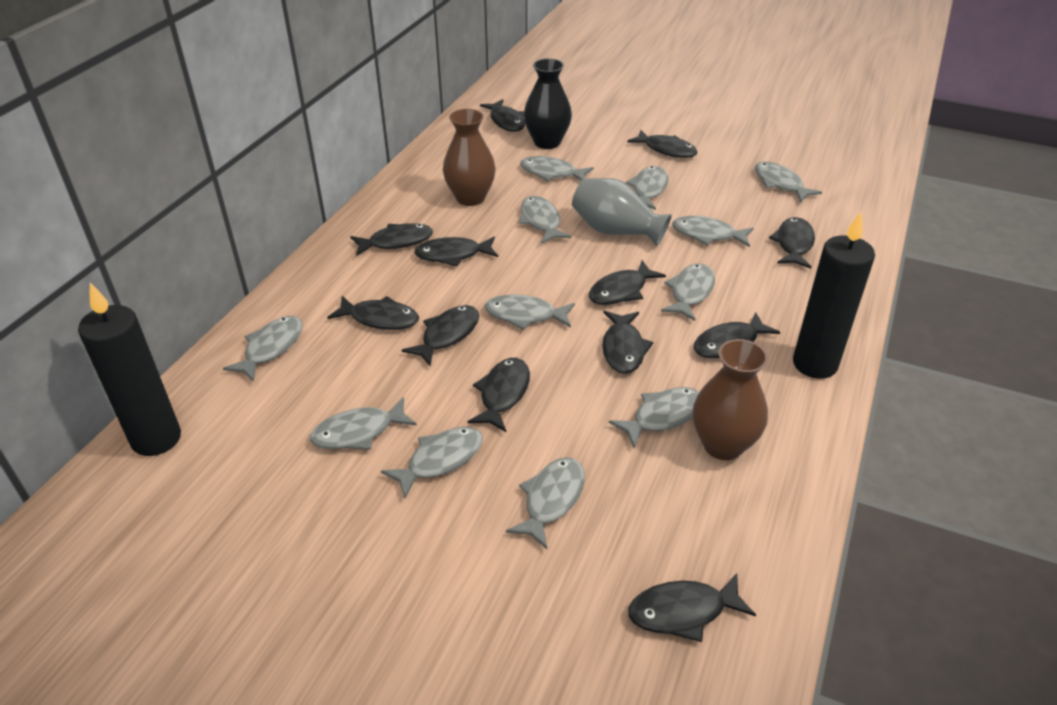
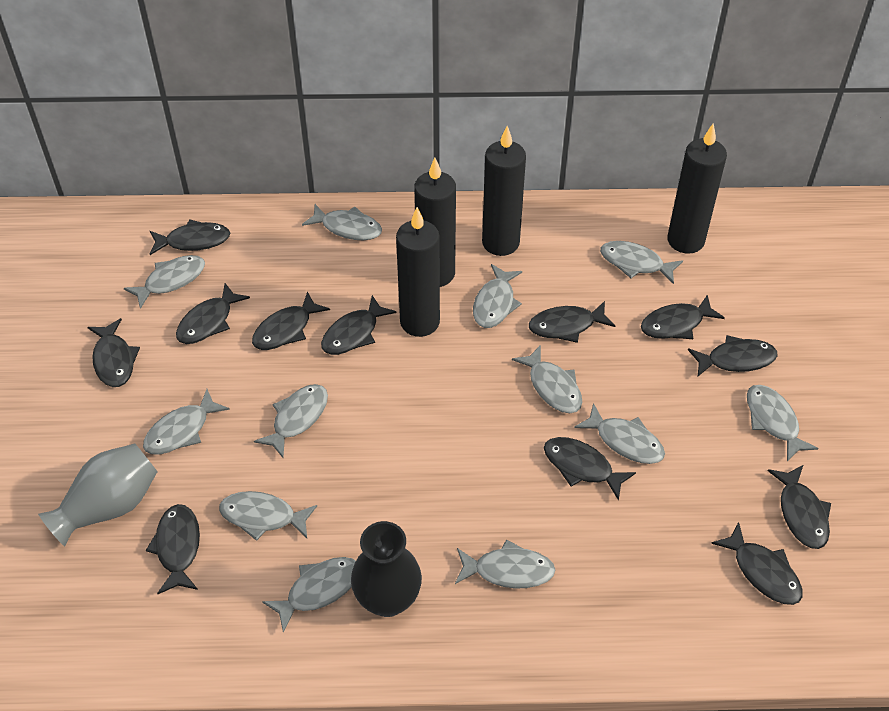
black candle: [78,283,181,456] [793,212,875,379] = 2 -> [396,207,440,337] [414,158,456,287] [482,126,526,256] [667,124,727,254] = 4
brown vase: [443,109,496,206] [693,339,768,460] = 2 -> none = 0

